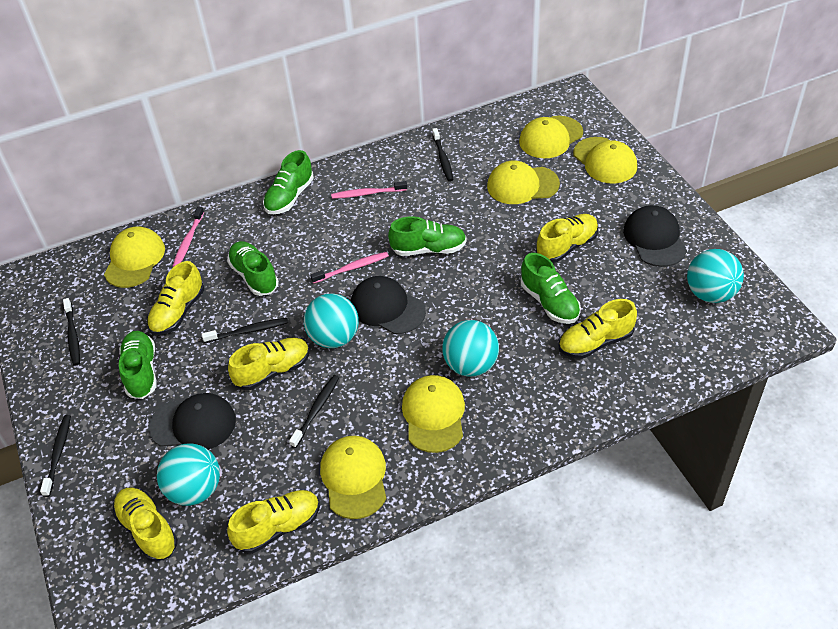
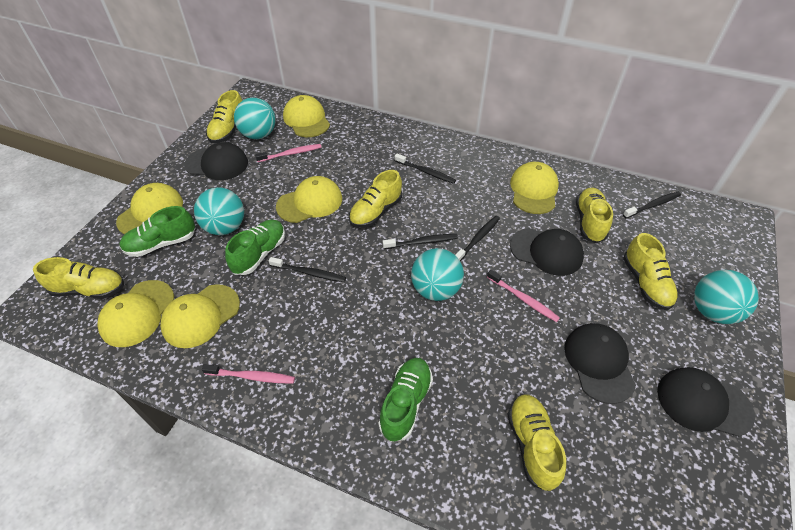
black cap: [149,393,236,450] [351,276,426,334] [623,205,687,267] = 3 -> [184,142,248,180] [510,228,584,276] [564,323,636,404] [657,367,755,437] = 4
green shoe: [119,331,157,399] [227,241,279,296] [263,150,314,214] [388,216,467,256] [521,253,581,324] = 5 -> [120,206,195,257] [225,220,285,275] [378,358,433,442] = 3

